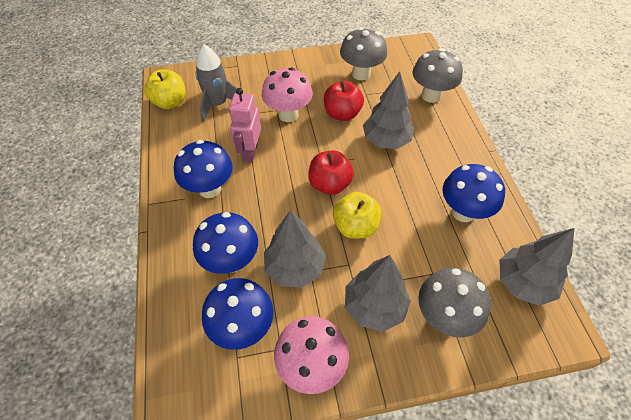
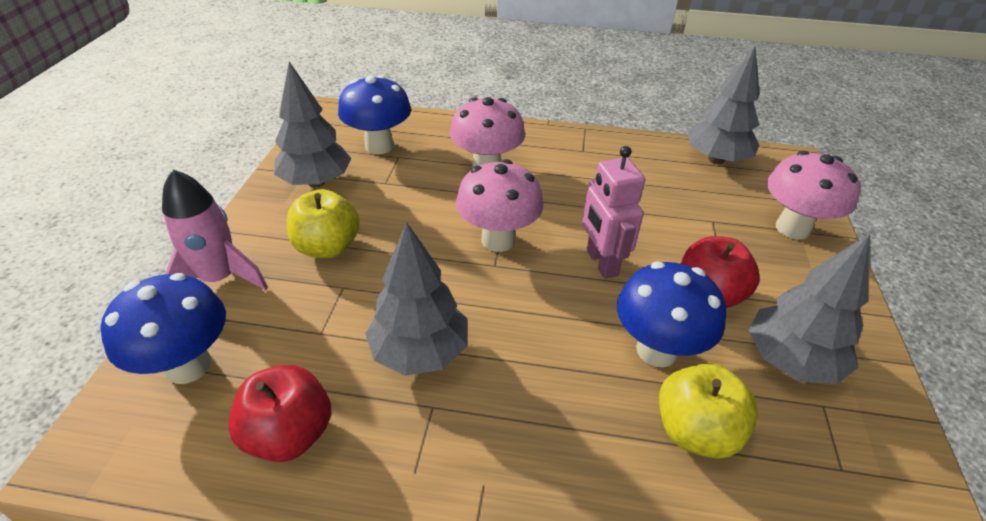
blue mushroom: [174,140,233,198] [193,212,258,274] [202,278,274,350] [442,164,505,222] = 4 -> [100,273,226,384] [338,75,411,154] [617,261,726,367] = 3
grey mushroom: [340,27,387,80] [413,48,463,103] [418,268,491,337] = 3 -> none = 0
grey rocket: [196,45,238,122] = 1 -> none = 0
pink mushroom: [262,67,313,122] [274,316,349,394] = 2 -> [450,97,525,167] [456,159,544,252] [767,151,860,240] = 3
pink rocket: none = 0 -> [162,169,268,290] = 1

